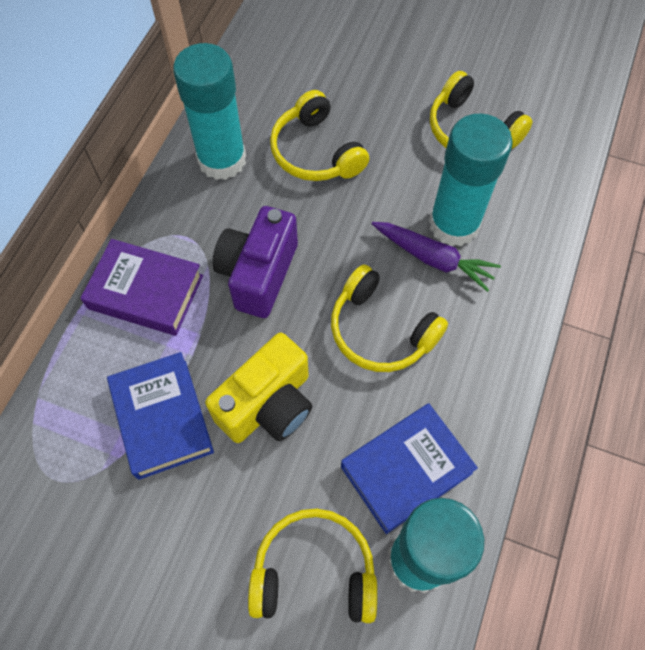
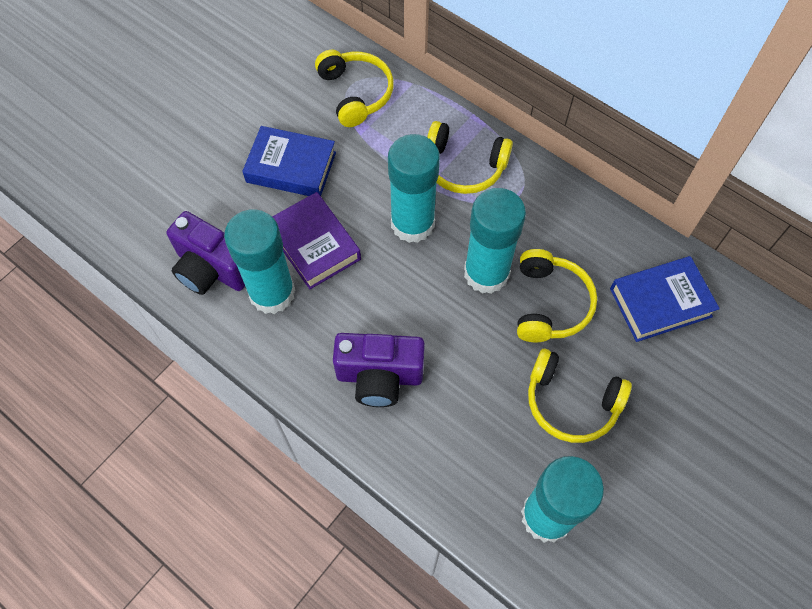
purple camera: [213,206,298,318] = 1 -> [167,211,245,295] [333,333,425,407] = 2
purple carrot: [372,222,501,292] = 1 -> none = 0
turquoise glue stick: [173,43,246,180] [388,498,484,593] [429,113,513,246] = 3 -> [224,209,295,314] [388,134,440,243] [464,188,526,294] [521,456,604,543] = 4
yellow camera: [205,333,312,443] = 1 -> none = 0

